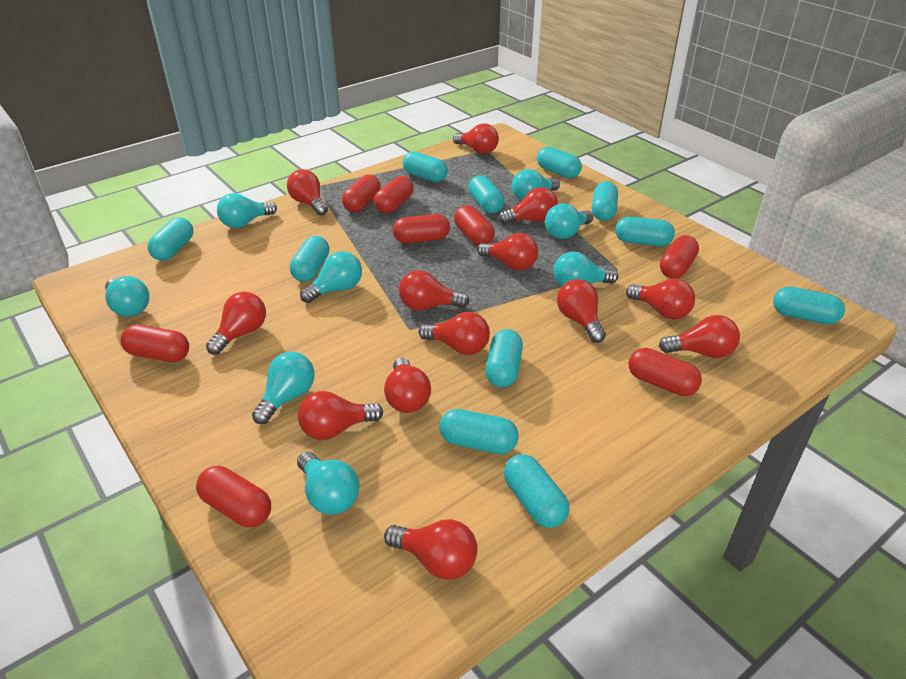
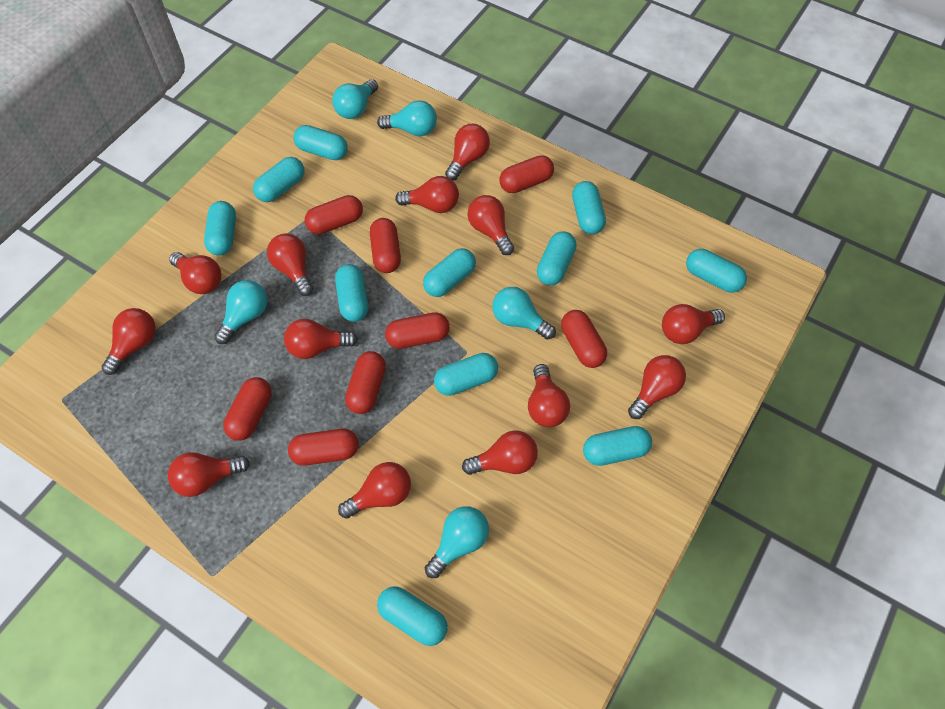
turquoise light bulb: [105,276,149,317] [217,193,277,228] [252,352,314,424] [297,451,360,515] [300,251,362,303] [512,169,560,201] [545,203,593,239] [553,252,618,287] = 8 -> [214,280,267,344] [332,79,378,119] [377,100,437,136] [425,506,489,578] [492,287,556,340] = 5

